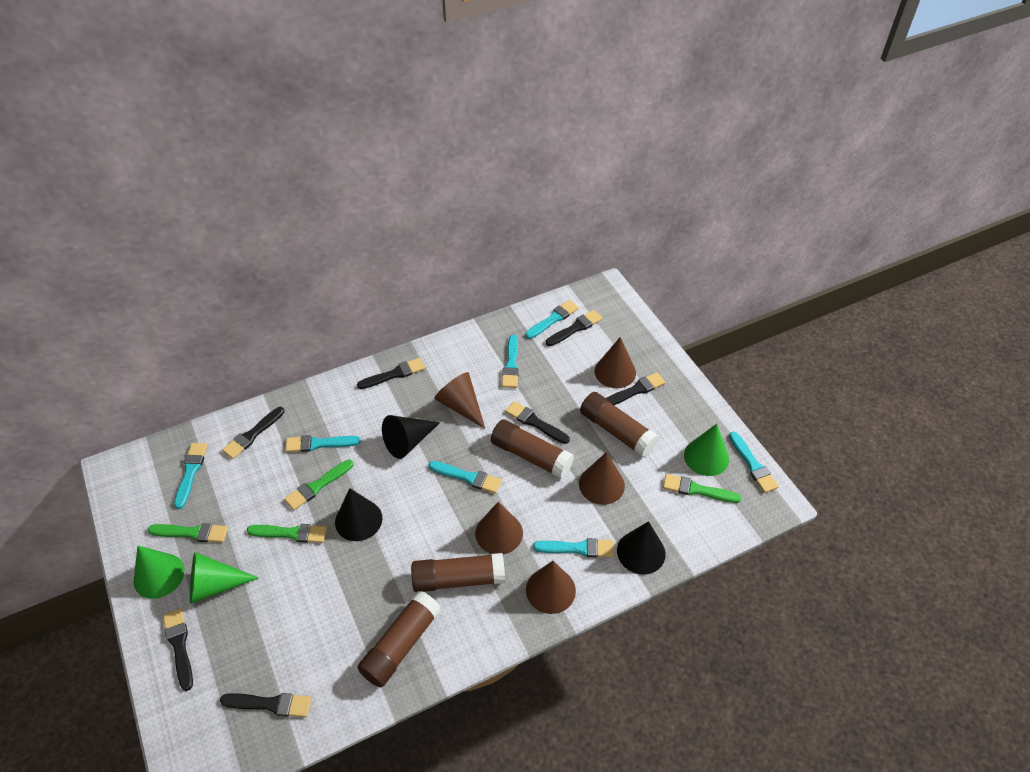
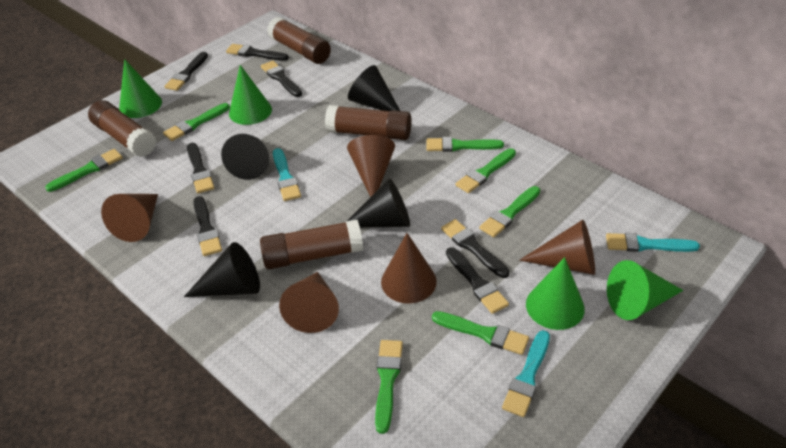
black cone: [335,488,382,541] [382,415,440,459] [617,521,666,575] = 3 -> [184,242,260,297] [221,134,269,180] [347,178,410,228] [348,65,400,111] = 4
green brush: [148,523,228,543] [246,524,327,543] [284,459,354,510] [663,474,741,503] = 4 -> [45,149,123,192] [163,103,230,141] [375,340,403,434] [426,137,504,152] [432,311,529,355] [455,148,516,193] [479,186,540,237] = 7
green cone: [133,546,184,599] [190,552,259,604] [684,424,729,476] = 3 -> [119,59,162,118] [229,65,272,125] [526,257,585,330] [607,260,683,320] = 4
turquoise brush: [174,443,208,509] [285,435,361,452] [429,461,502,494] [502,335,519,388] [525,300,579,339] [533,538,614,557] [729,431,779,493] = 7 -> [273,148,301,201] [502,330,550,417] [606,233,700,252] = 3

